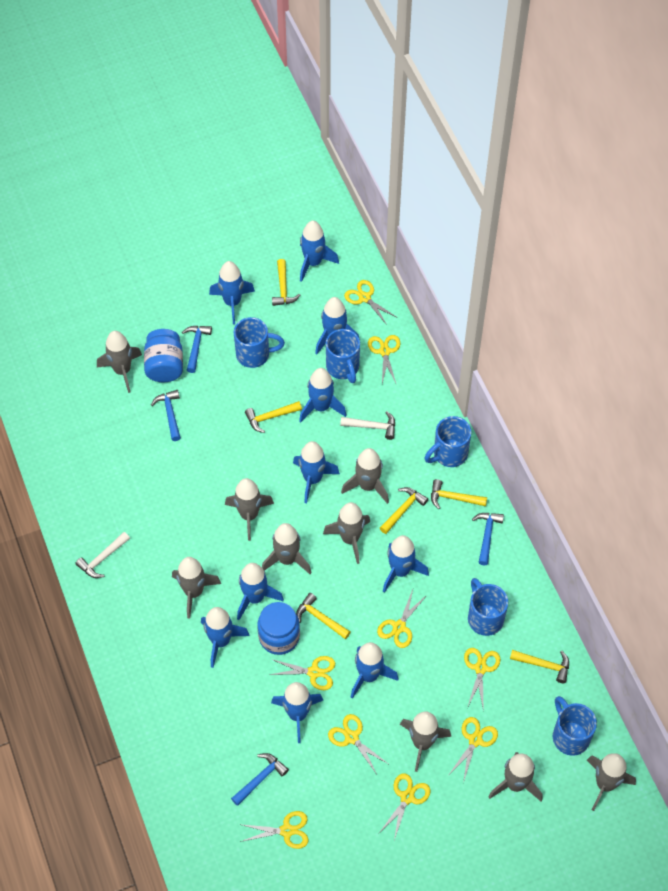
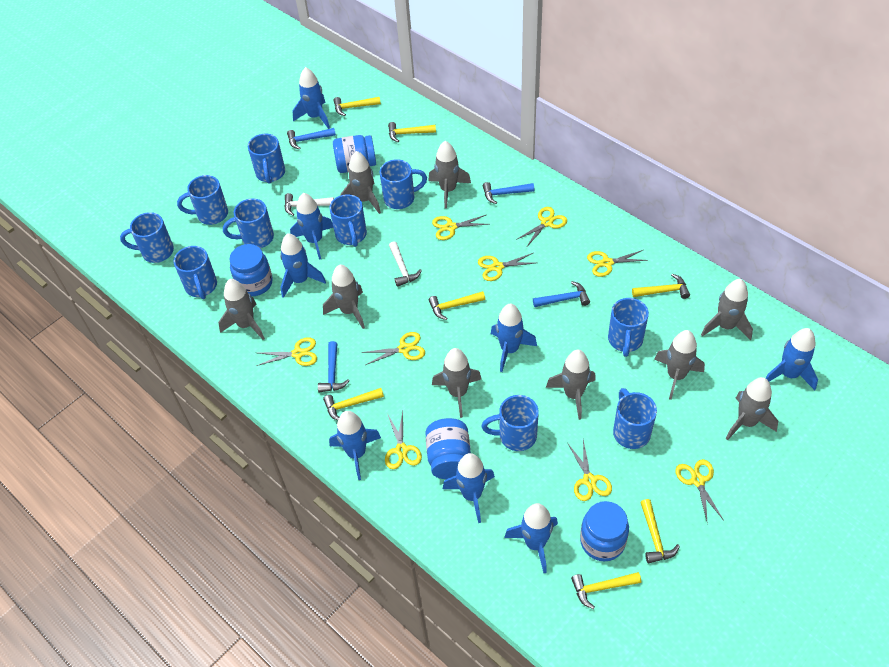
blue jar: [144,329,183,382] [257,602,300,655] = 2 -> [229,244,273,296] [333,135,376,173] [425,418,471,479] [580,501,629,561] = 4
blue mug: [234,317,285,368] [326,329,360,383] [425,416,472,467] [468,578,508,636] [553,696,597,756] = 5 -> [120,212,174,263] [173,246,217,299] [177,175,228,225] [223,198,274,248] [248,134,285,184] [329,194,367,247] [379,159,427,209] [481,395,539,451] [608,298,649,357] [613,388,657,449] = 10
blue rocket: [201,607,250,668] [209,261,255,325] [237,563,284,620] [271,682,323,743] [293,441,340,503] [299,368,347,422] [300,221,339,282] [315,297,360,354] [351,642,398,699] [383,535,429,593] = 10 -> [280,233,326,298] [290,193,333,260] [293,67,330,129] [329,411,381,480] [443,453,495,523] [491,304,537,372] [504,503,558,573] [766,328,818,390] = 8
yellow hammer: [245,401,302,433] [272,259,300,306] [296,593,351,639] [380,487,428,534] [431,479,487,509] [510,650,569,683] = 6 -> [323,388,384,420] [333,97,381,116] [388,122,436,142] [429,291,485,320] [571,572,641,609] [632,274,690,299] [640,499,680,563] = 7

